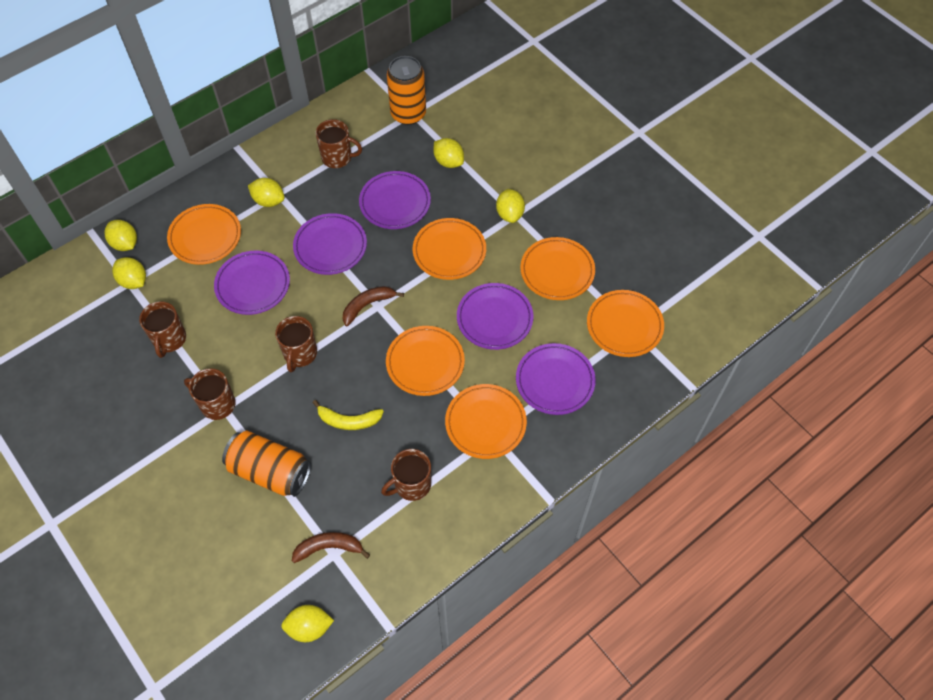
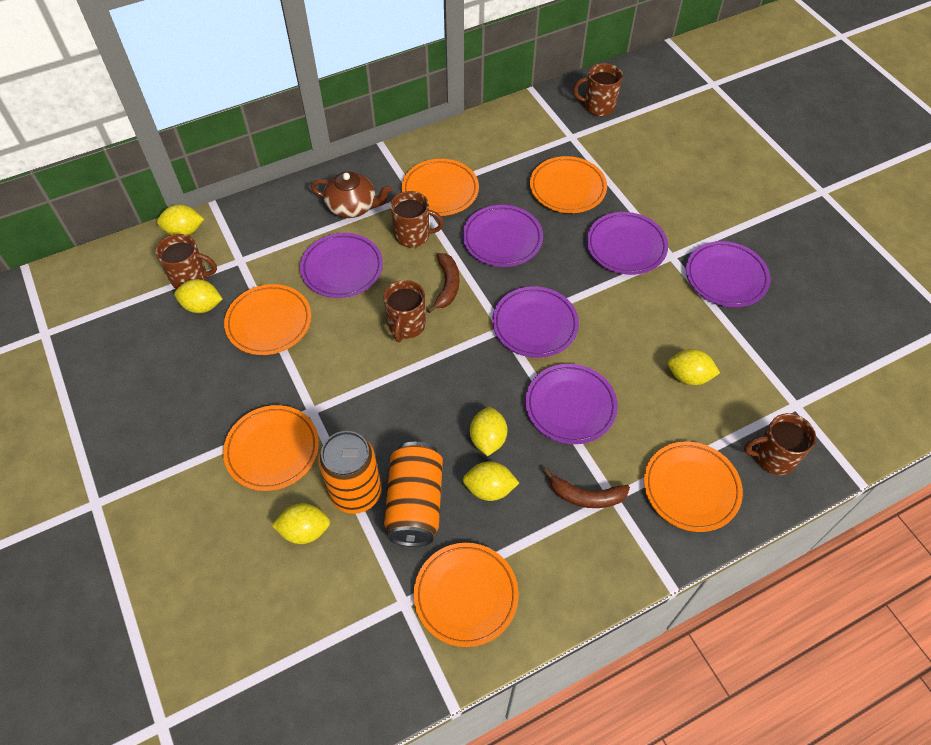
brown teapot: none = 0 -> [311,171,392,218] = 1
purple plate: [214,250,290,315] [293,213,367,275] [359,171,431,229] [457,283,533,350] [516,343,596,415] = 5 -> [300,233,383,298] [463,205,543,267] [492,286,579,358] [525,364,618,444] [587,212,668,275] [686,241,770,307] = 6
yellow banana: [312,400,384,430] = 1 -> none = 0

